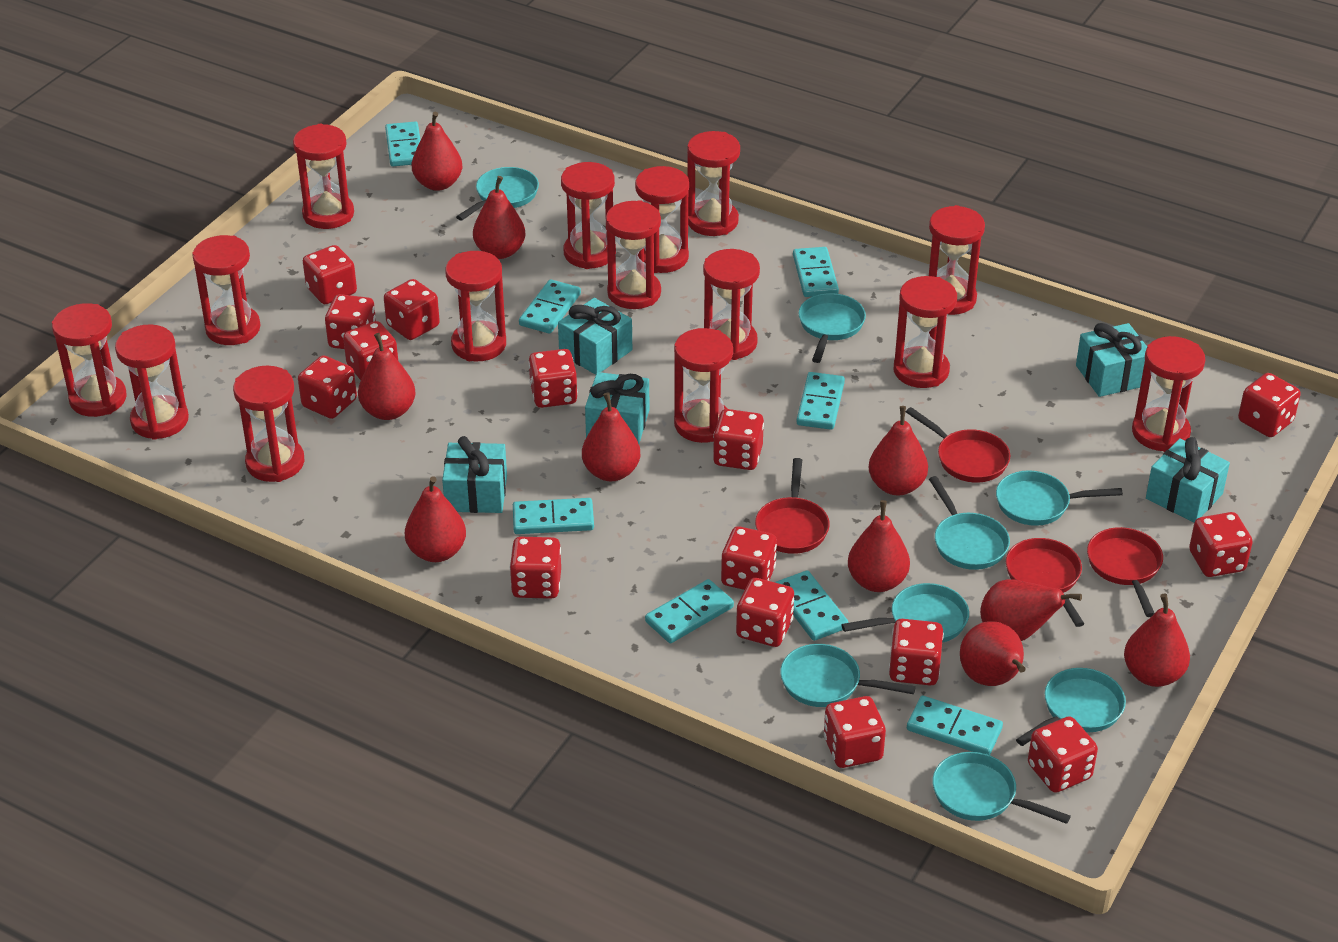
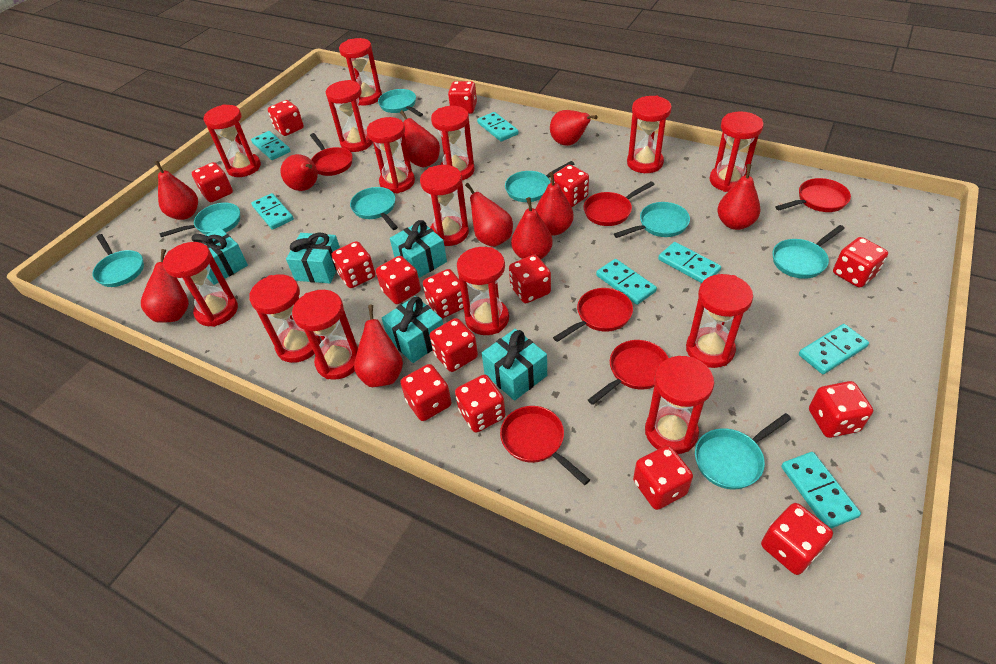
red hourglass: [52,303,127,417] [115,324,189,440] [192,235,261,345] [233,366,304,482] [293,124,354,229] [445,251,506,361] [561,162,616,269] [606,200,661,309] [635,166,689,273] [674,328,733,443] [687,131,740,236] [703,249,760,360] [894,276,957,388] [929,205,985,315] [1132,336,1205,452] = 15 -> [163,242,238,327] [204,104,261,177] [249,274,321,363] [292,290,358,380] [326,80,373,152] [339,38,382,105] [366,117,415,194] [420,165,469,246] [431,106,475,180] [457,247,509,335] [627,96,672,173] [645,356,714,454] [686,274,753,368] [710,111,764,192] = 14
red pan: [755,458,830,554] [906,407,1011,483] [1006,538,1085,627] [1087,527,1163,617] = 4 -> [310,133,353,176] [500,406,590,485] [553,288,633,342] [584,181,655,226] [588,340,668,405] [775,178,851,212] = 6
turquoise domino: [385,122,420,166] [513,498,594,534] [519,279,581,334] [645,579,734,643] [775,570,849,641] [793,247,839,297] [797,372,845,430] [907,696,1003,755] = 8 -> [251,131,290,160] [251,193,294,230] [477,112,519,142] [596,259,657,305] [658,242,721,283] [781,452,861,528] [799,324,869,374] = 7

